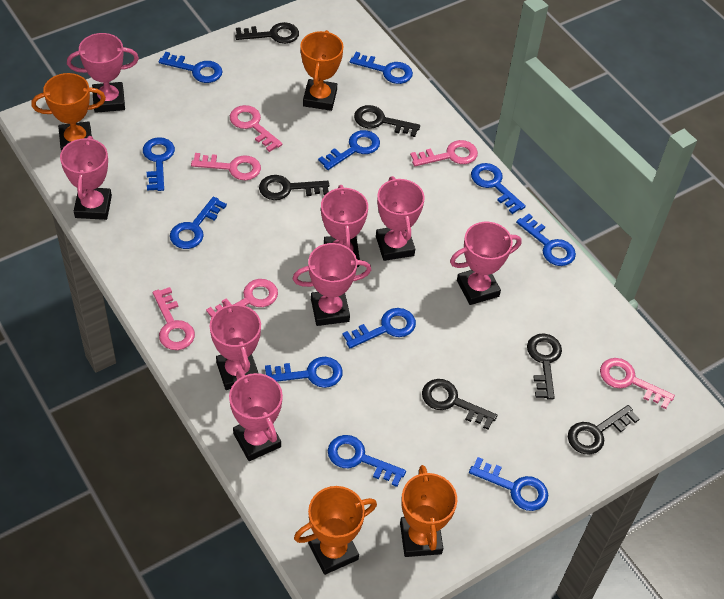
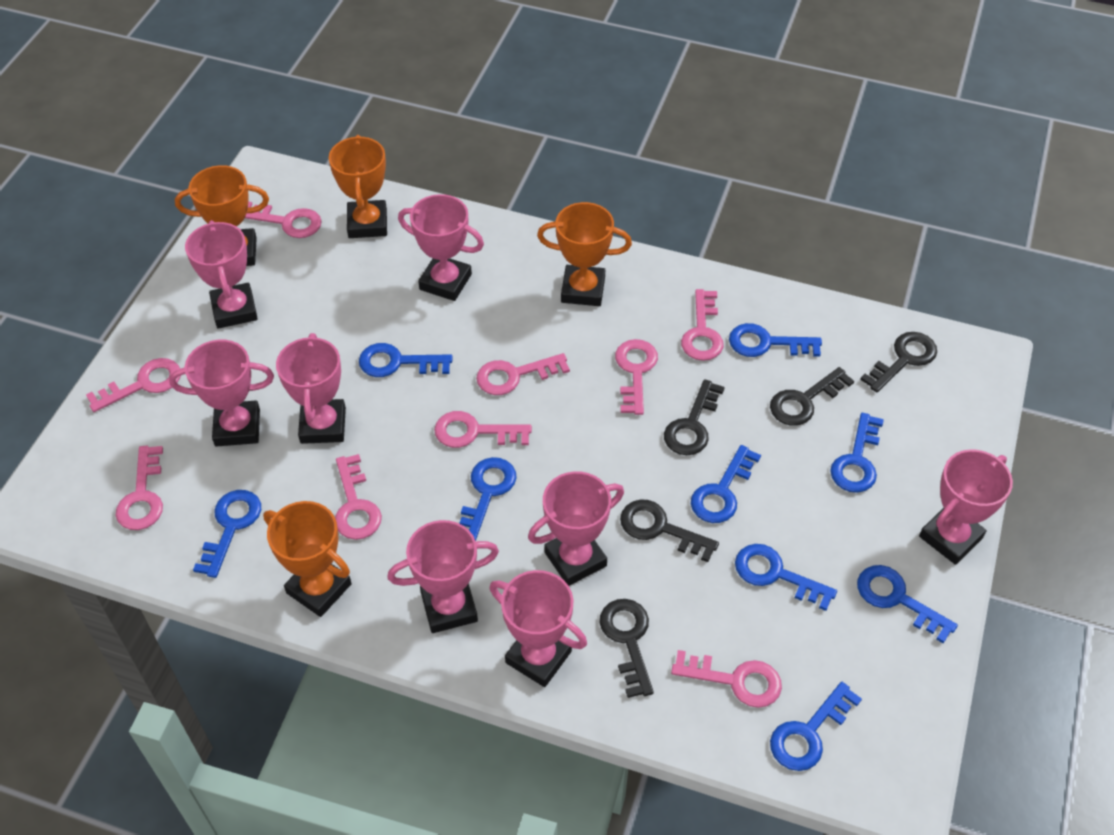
black key: [235,22,299,44] [259,175,329,200] [354,105,420,137] [422,379,497,430] [527,333,562,400] [568,405,639,455] = 6 -> [599,599,654,698] [620,499,719,562] [664,379,725,455] [770,367,854,426] [860,332,937,393] = 5
blue key: [143,137,175,191] [159,52,223,83] [170,196,227,249] [265,357,343,388] [318,130,380,170] [328,435,406,487] [342,308,416,348] [350,52,413,84] [469,457,548,511] [471,163,526,214] [516,214,576,266] = 11 -> [193,490,261,578] [359,343,452,377] [460,457,517,541] [691,445,761,523] [729,323,822,357] [735,544,837,611] [770,682,862,771] [830,413,884,493] [857,565,958,643] = 9
pink key: [153,287,195,350] [191,153,261,180] [206,279,278,318] [230,105,283,152] [410,140,478,166] [600,358,675,409] = 6 -> [86,358,181,412] [116,446,163,530] [245,201,322,238] [335,454,382,540] [434,411,532,448] [476,353,570,395] [615,339,658,415] [671,650,782,708] [681,289,724,361] = 9

